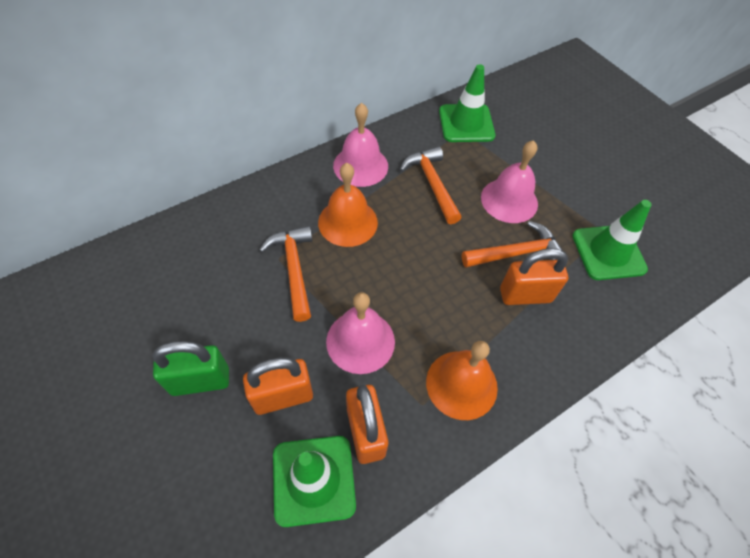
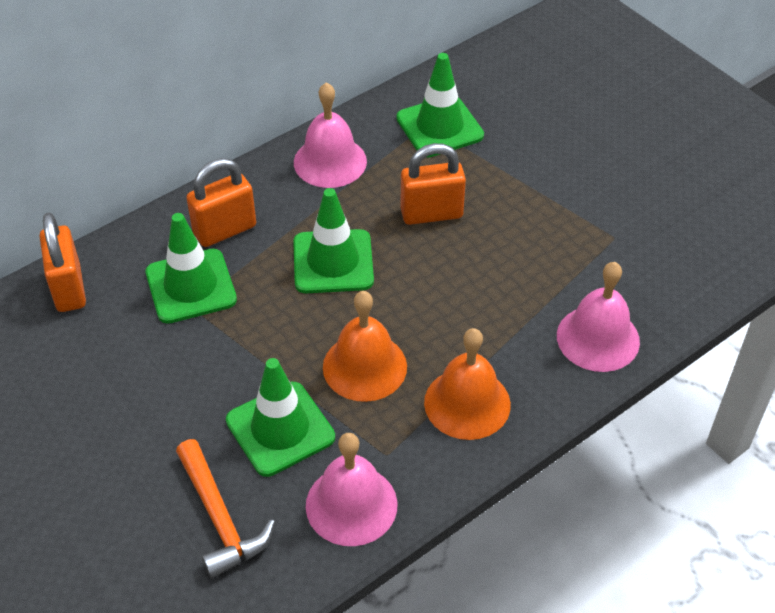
green padlock: [152,341,229,396] = 1 -> none = 0
green traffic cone: [273,436,356,527] [439,64,495,142] [572,200,651,280] = 3 -> [146,213,237,324] [226,358,335,477] [293,188,374,293] [396,53,484,157] = 4
orange hammer: [260,226,312,322] [400,146,462,224] [462,221,563,267] = 3 -> [176,439,275,579] = 1

